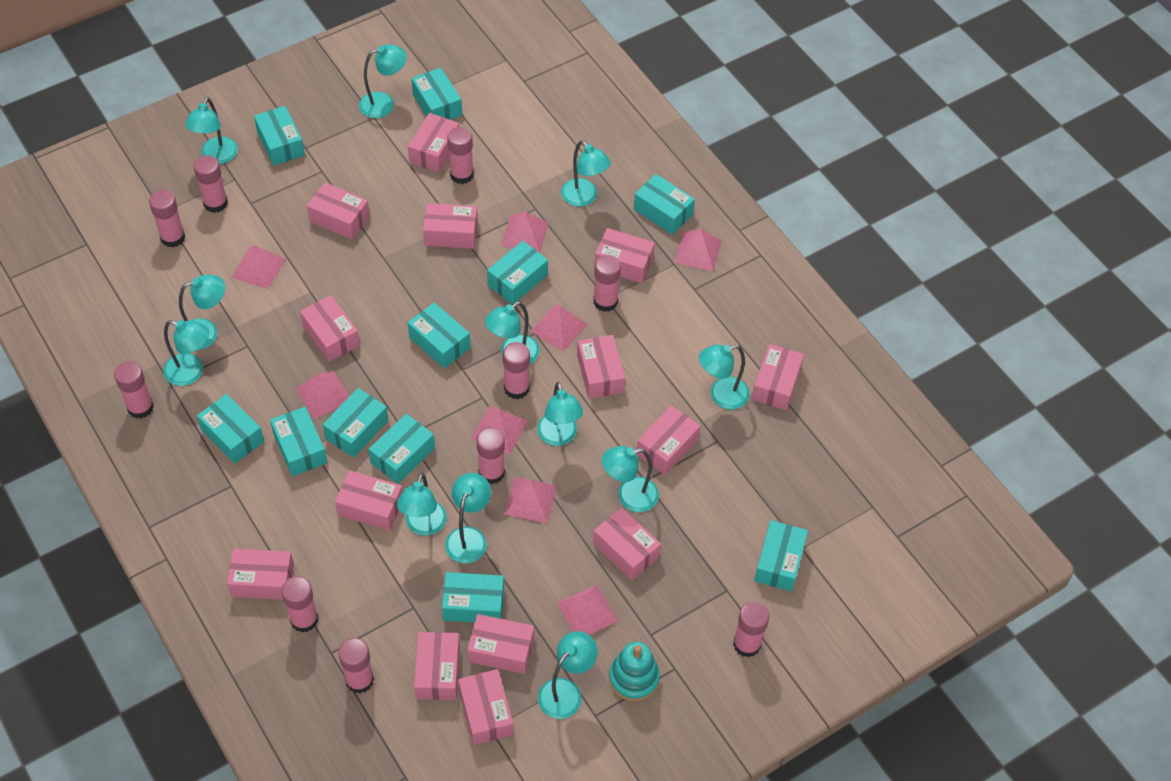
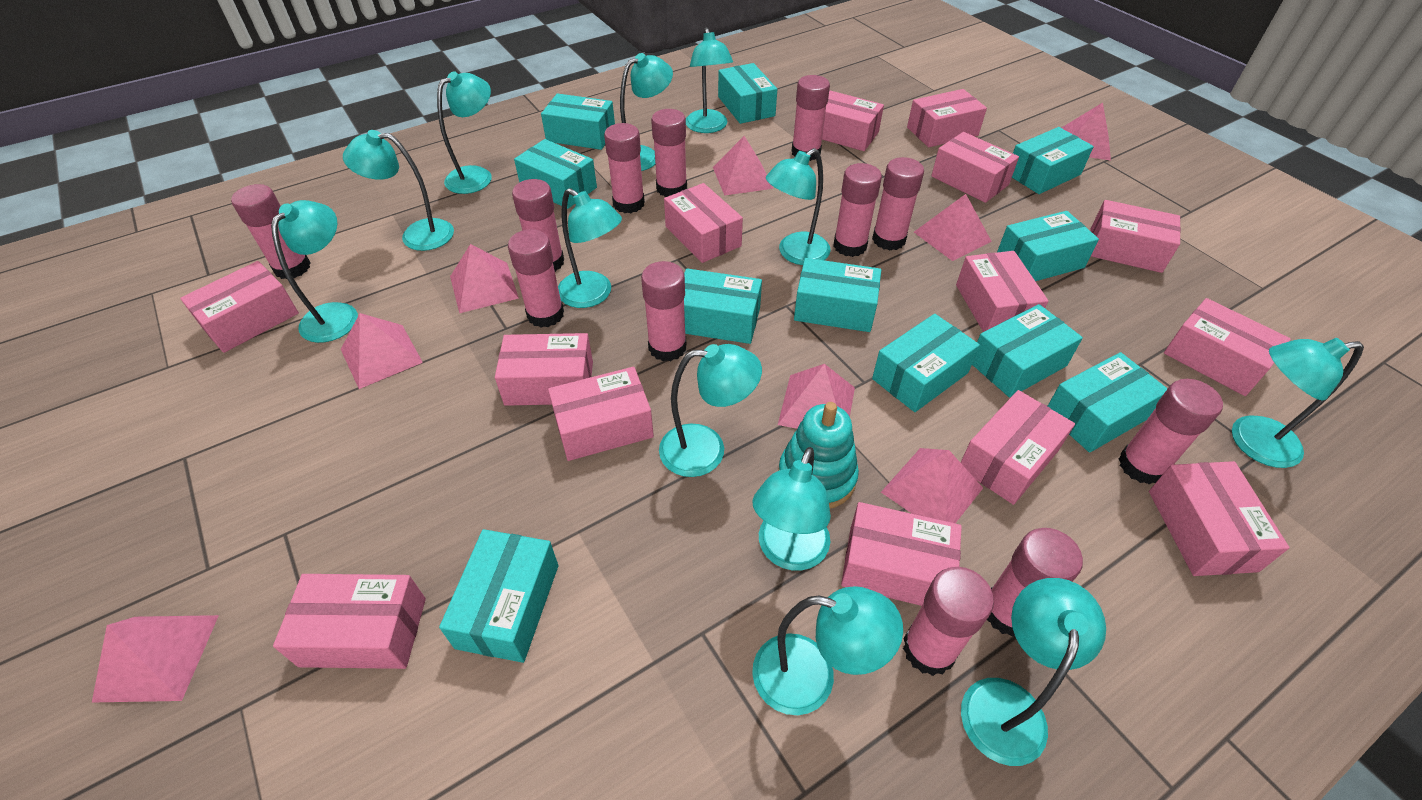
pink glue stick: [114,361,154,419] [149,190,185,248] [193,155,228,213] [281,576,318,633] [338,638,374,694] [447,127,474,184] [476,427,505,484] [503,342,530,399] [593,255,621,312] [733,602,769,657] = 10 -> [231,184,311,279] [508,229,564,328] [512,179,564,272] [604,123,645,213] [641,261,686,361] [651,109,687,197] [791,75,830,161] [833,163,882,257] [872,157,924,251] [903,567,994,676] [987,528,1083,637] [1119,379,1223,484] = 12

